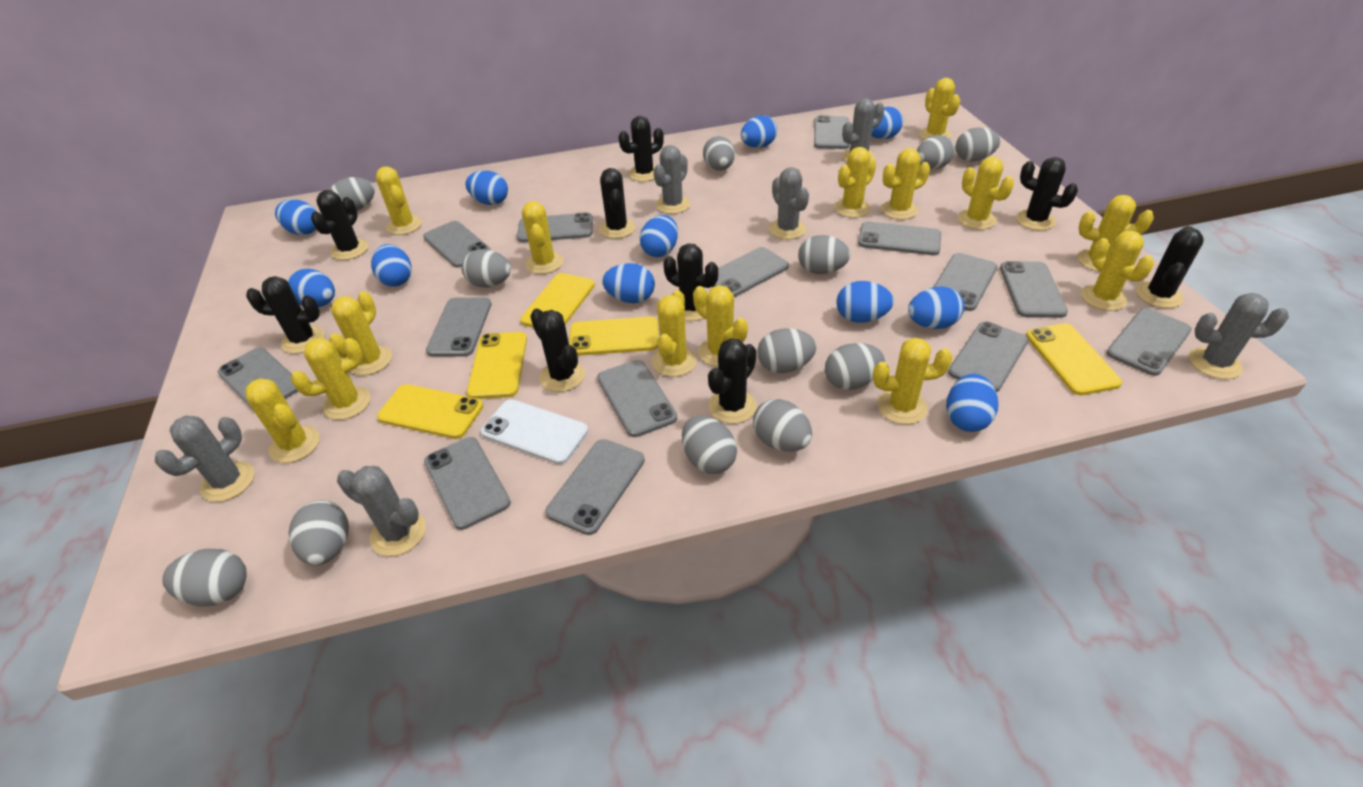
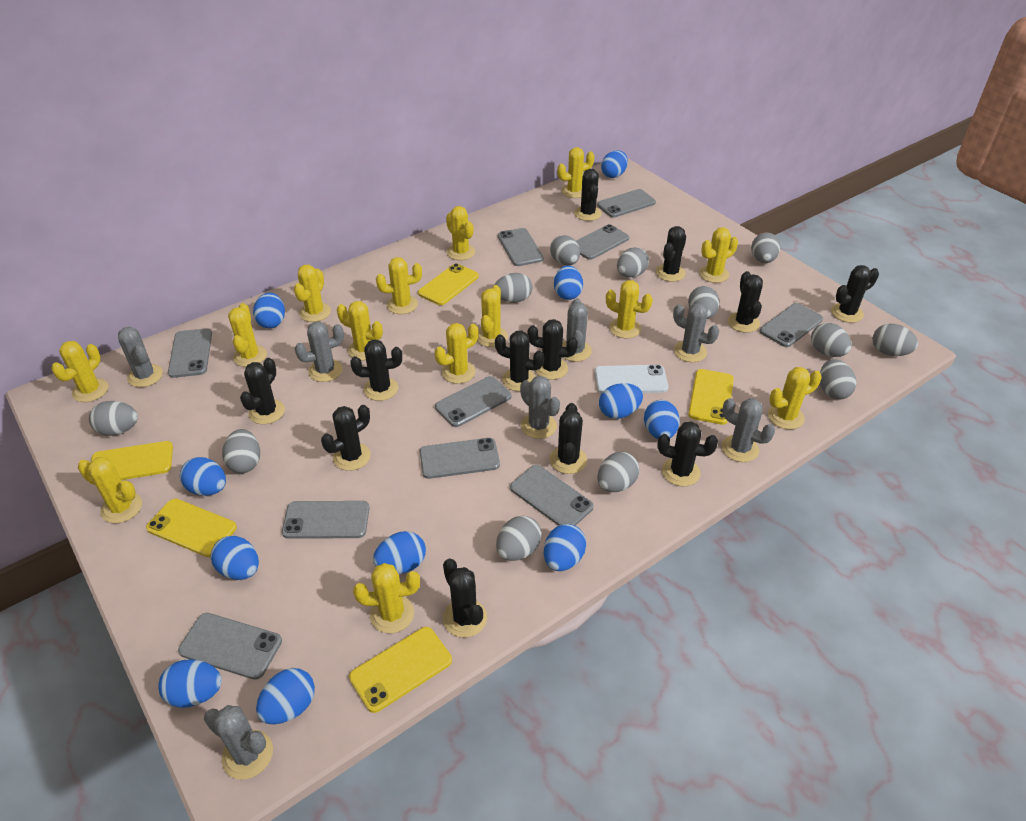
black cactus: [246,276,325,354] [311,190,368,260] [530,308,585,392] [599,168,635,239] [619,116,664,182] [663,243,718,321] [708,338,757,424] [1016,157,1078,230] [1136,226,1204,308] = 9 -> [240,358,285,424] [321,405,371,471] [350,339,402,401] [443,559,487,638] [495,331,544,391] [527,319,578,380] [549,403,587,474] [574,169,602,221] [656,226,686,282] [657,421,718,487] [728,271,763,333] [831,265,879,323] = 12
grey cactus: [155,416,255,502] [337,466,426,556] [653,145,691,214] [769,167,809,239] [842,98,885,161] [1189,293,1289,379] = 6 -> [118,326,163,387] [204,705,273,780] [294,322,344,382] [520,376,560,439] [562,298,592,362] [673,303,719,362] [722,398,775,462] = 7
grey phone: [218,348,298,410] [423,221,491,268] [424,437,511,530] [426,298,492,357] [517,212,593,242] [545,439,645,535] [597,360,677,437] [713,247,789,297] [814,115,850,149] [858,222,941,255] [934,253,997,311] [948,322,1028,392] [1000,261,1068,318] [1106,308,1192,376] = 14 -> [168,328,212,378] [178,613,282,680] [282,501,370,539] [420,438,500,479] [435,376,511,427] [498,228,544,266] [510,465,594,526] [576,224,629,260] [597,189,656,218] [760,303,823,347] = 10

